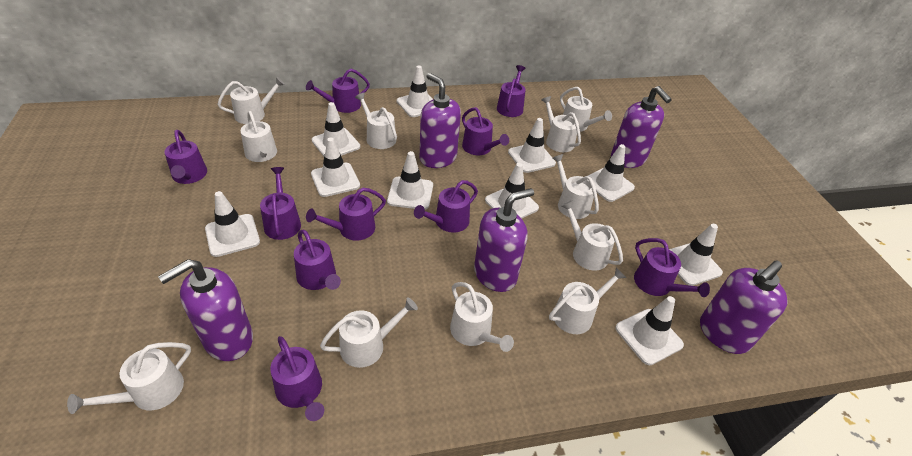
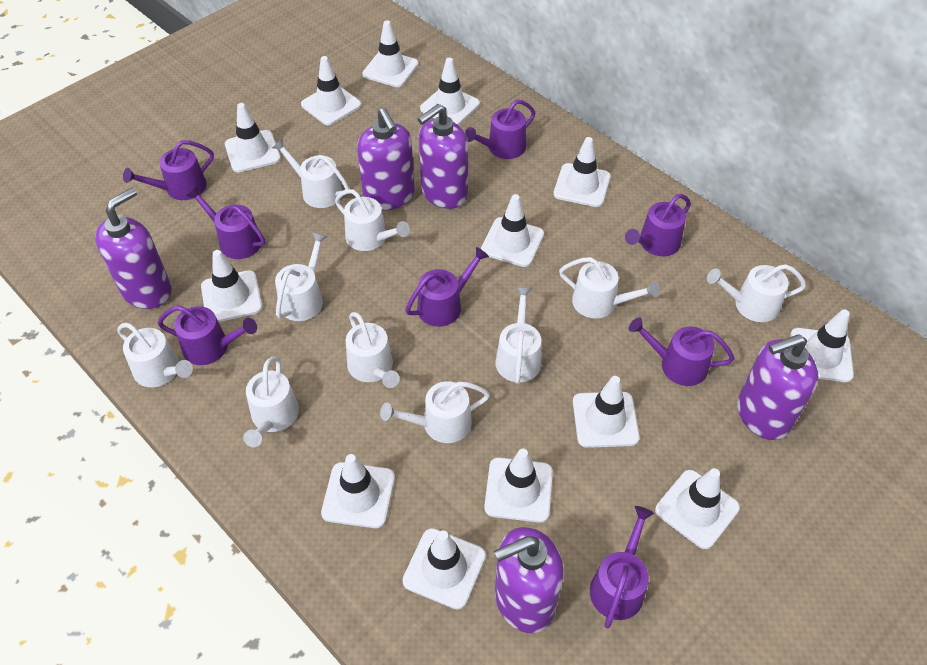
purple watering can: [165,130,207,184] [260,167,301,240] [270,336,324,421] [294,229,341,290] [306,69,370,113] [306,188,386,241] [414,180,478,233] [462,107,509,155] [497,65,526,117] [634,238,710,297] = 10 -> [123,140,214,200] [158,305,257,365] [187,186,265,259] [405,247,489,327] [465,100,535,159] [590,506,654,628] [625,194,691,256] [629,317,734,386] = 8
white traffic cone: [205,191,260,257] [311,137,360,197] [312,102,360,156] [387,151,433,210] [397,65,433,117] [485,163,539,219] [508,118,556,173] [588,144,635,202] [615,296,684,365] [669,224,723,286] = 10 -> [201,250,262,322] [225,103,281,172] [301,56,361,125] [321,454,395,528] [362,20,418,87] [402,528,486,610] [420,58,480,125] [481,194,544,267] [484,449,553,523] [553,137,611,207] [573,376,640,448] [655,468,740,549] [790,309,854,382] = 13
white watering can: [67,342,191,414] [217,77,285,124] [241,111,277,162] [320,297,418,368] [355,93,397,149] [450,282,514,352] [542,96,581,152] [549,267,627,334] [552,154,599,219] [560,87,612,132] [561,200,623,270] = 11 -> [117,323,193,387] [243,356,299,447] [272,138,349,208] [275,232,328,321] [335,189,410,251] [346,312,400,388] [380,381,490,443] [495,287,541,384] [559,257,660,319] [707,264,806,322] = 10

